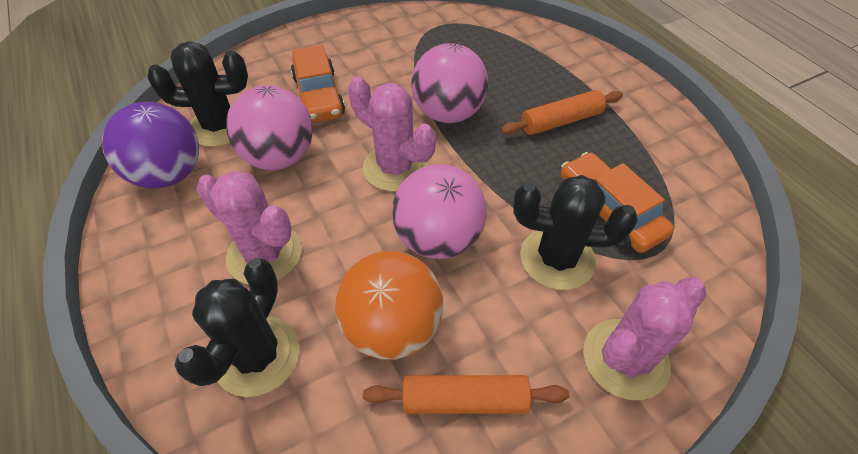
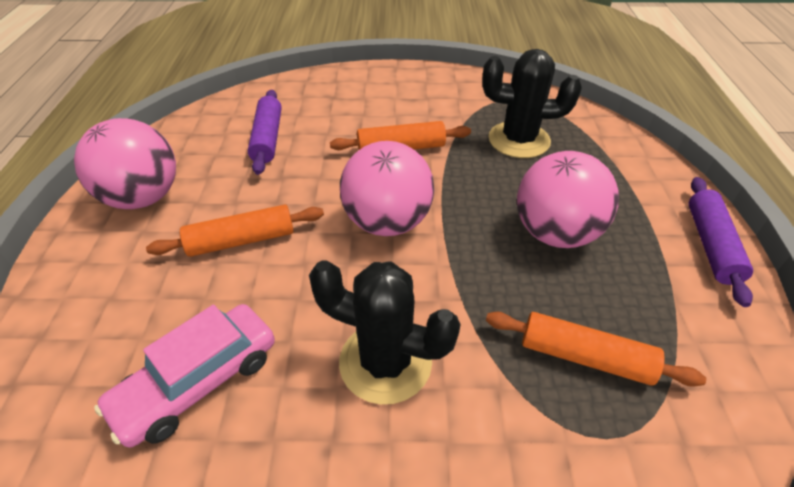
black cactus: [147,42,248,147] [174,258,299,397] [513,175,638,290] = 3 -> [309,260,461,405] [482,49,582,158] = 2
orange ball: [335,251,443,360] = 1 -> none = 0
orange car: [291,45,345,123] [561,152,674,253] = 2 -> none = 0
orange rolling pin: [363,375,569,414] [501,90,623,135] = 2 -> [146,204,324,257] [330,121,471,150] [486,312,706,387] = 3
pink cactus: [196,171,302,284] [348,76,436,192] [583,278,707,400] = 3 -> none = 0
pink car: none = 0 -> [94,304,275,448] = 1
purple ball: [102,102,199,189] = 1 -> none = 0
purple rolling pin: none = 0 -> [248,90,282,175] [689,177,753,307] = 2

